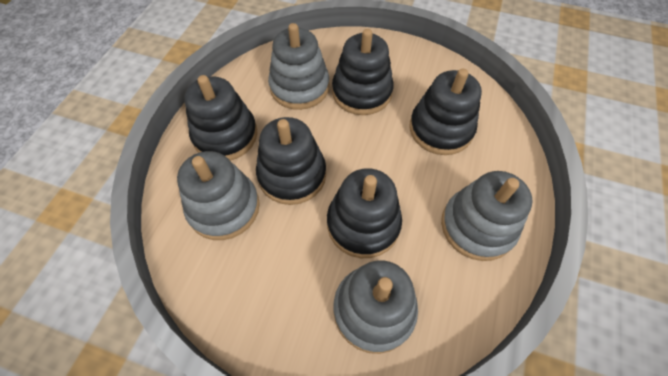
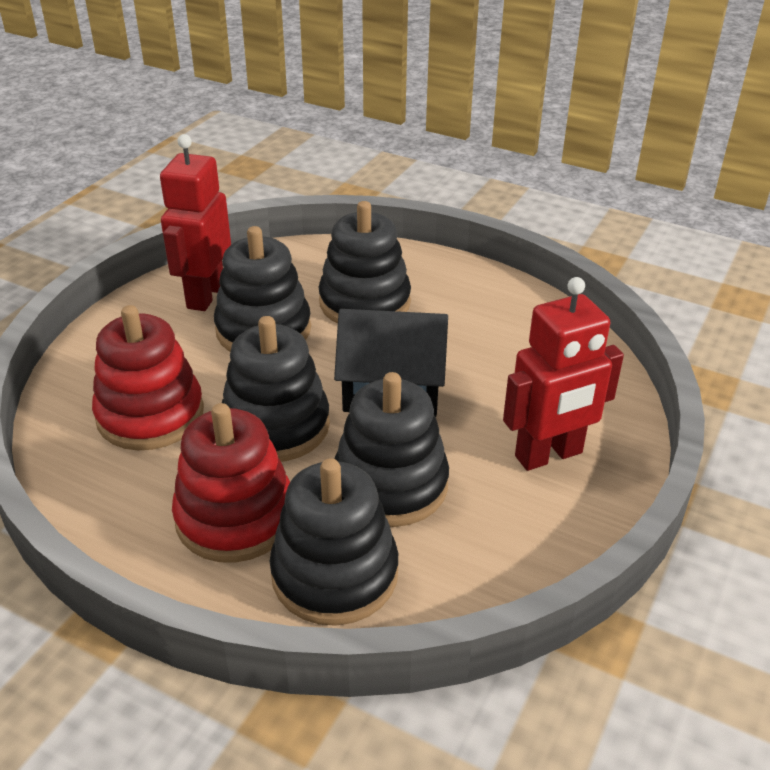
black house: none = 0 -> [334,309,448,417] = 1
grey stacking toy: [177,151,260,240] [268,23,329,110] [333,260,418,354] [441,171,533,261] = 4 -> none = 0
red robot: none = 0 -> [160,134,231,311] [503,277,624,471] = 2
red stacking toy: none = 0 -> [92,305,204,450] [172,403,290,563] = 2

